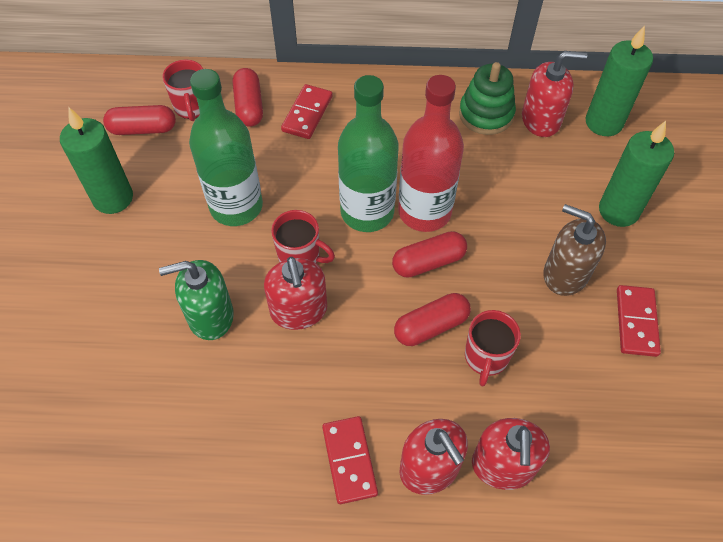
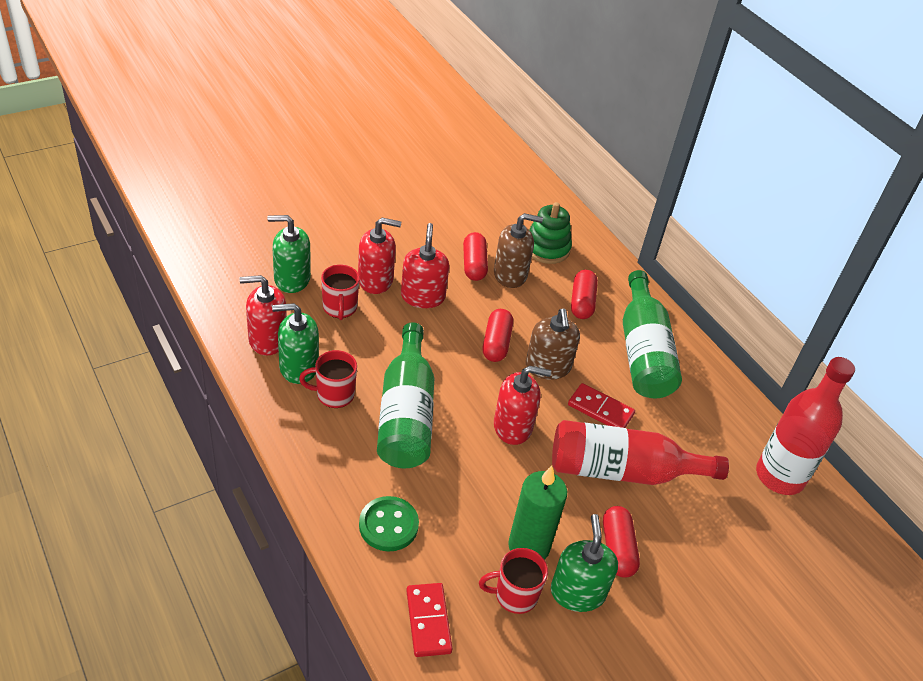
brown soap dispenser: [543,204,606,296] = 1 -> [494,213,543,288] [526,309,580,380] = 2
green button: none = 0 -> [359,496,419,552] = 1
green candle: [60,107,133,214] [585,25,653,136] [599,121,674,227] = 3 -> [508,466,567,560] = 1
green soap dispenser: [159,260,234,340] = 1 -> [267,215,311,293] [272,303,319,384] [551,514,618,612] = 3
red bottle: [398,75,464,232] = 1 -> [552,420,729,485] [756,357,855,495] = 2
red domino: [281,84,332,139] [322,416,378,504] [617,285,661,357] = 3 -> [406,583,453,657] [568,383,635,428] = 2

